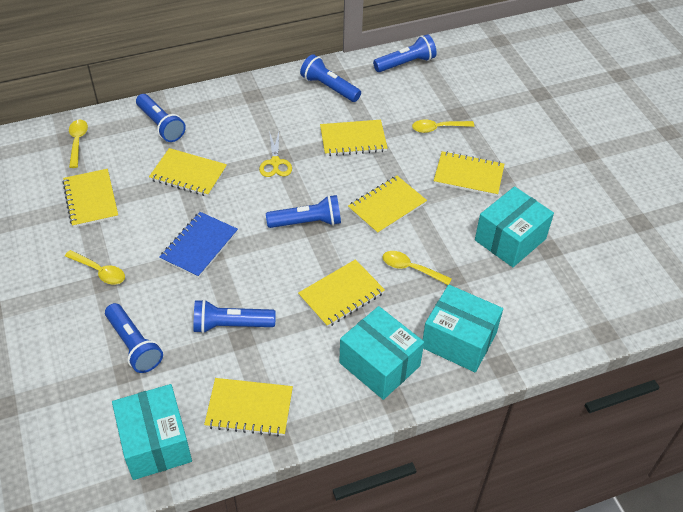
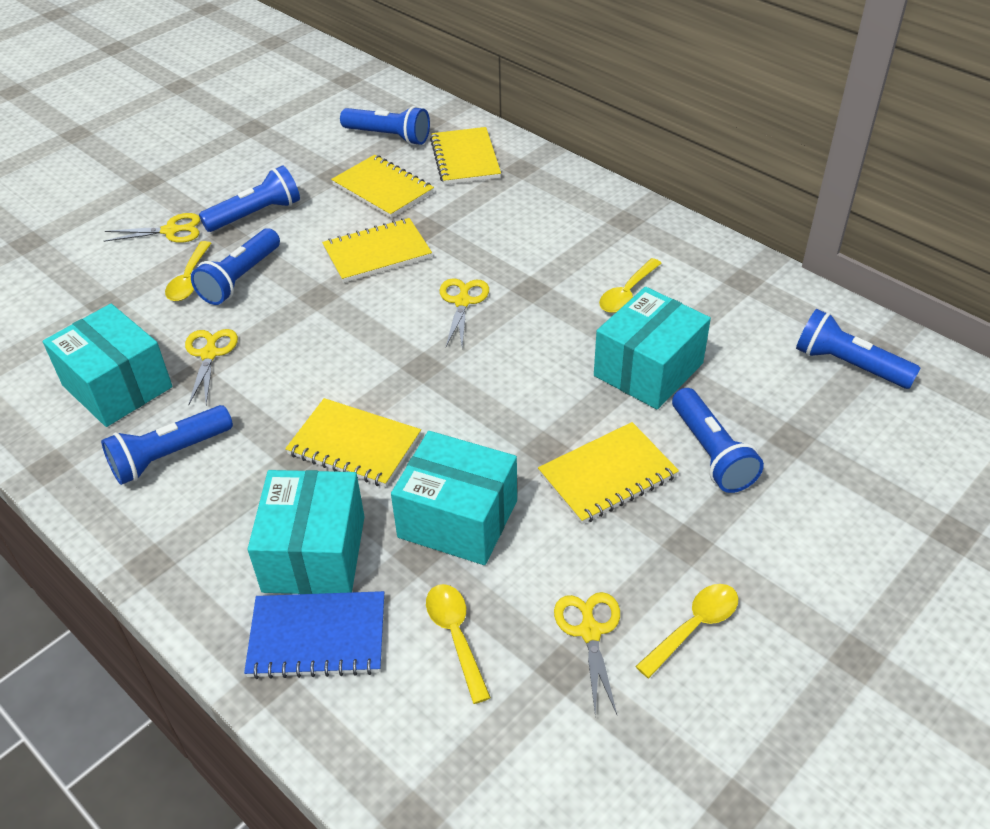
yellow notebook: [63,169,119,228] [149,148,227,197] [204,378,293,436] [298,259,385,327] [320,120,388,156] [348,176,427,235] [434,151,504,196] = 7 -> [285,398,421,487] [322,218,432,283] [331,155,434,218] [430,127,501,185] [538,422,679,524] = 5
yellow scissors: [259,131,292,177] = 1 -> [104,213,200,243] [185,329,238,405] [440,278,489,346] [554,592,620,716] = 4

